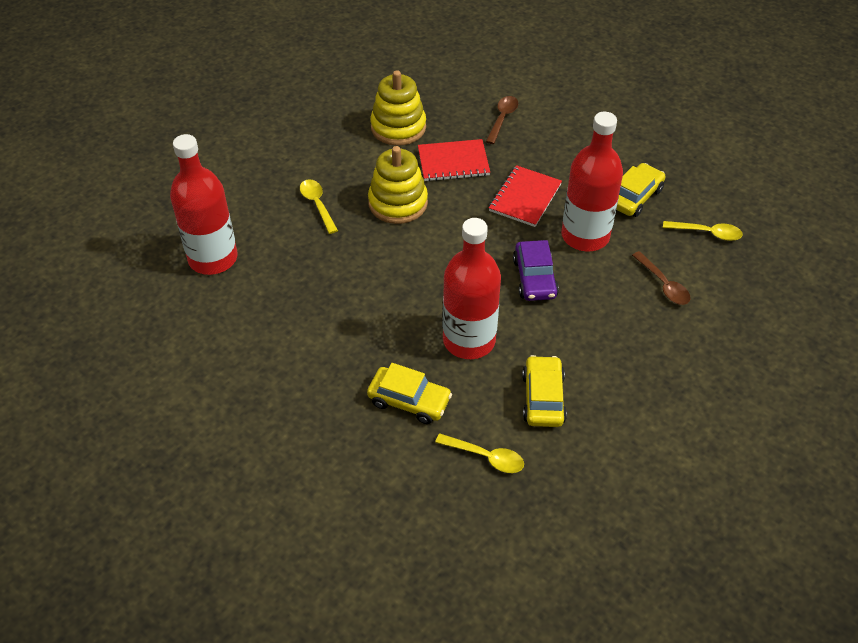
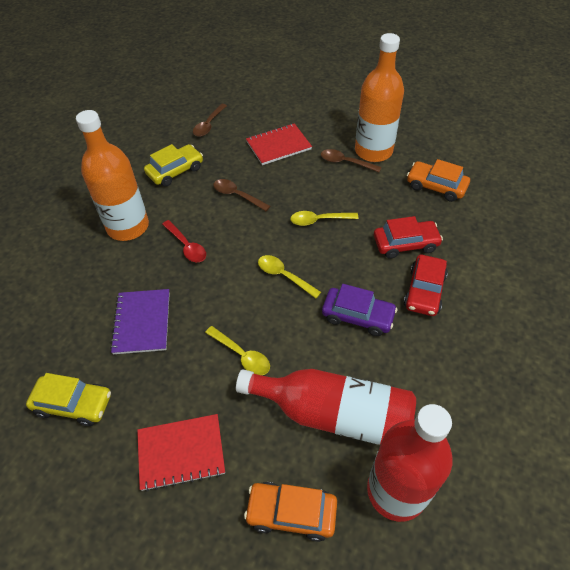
brown spoon: [486,96,518,144] [632,251,690,305] = 2 -> [193,104,227,137] [213,179,270,211] [321,149,381,172] = 3
orange bottle: none = 0 -> [76,110,149,241] [355,33,404,162] = 2
orange car: none = 0 -> [244,482,337,542] [407,159,470,202] = 2
purple notebook: none = 0 -> [110,289,170,354] = 1
red bottle: [170,134,237,275] [443,218,501,359] [561,112,623,252] = 3 -> [236,369,416,445] [367,404,453,522] = 2
red car: none = 0 -> [374,216,443,259] [403,255,448,316] = 2
red spoon: none = 0 -> [162,220,206,262] = 1
yellow car: [367,363,452,424] [522,355,567,427] [616,163,665,217] = 3 -> [26,373,111,426] [144,144,203,187] = 2
yellow stacking toy: [368,146,428,224] [370,70,426,146] = 2 -> none = 0

